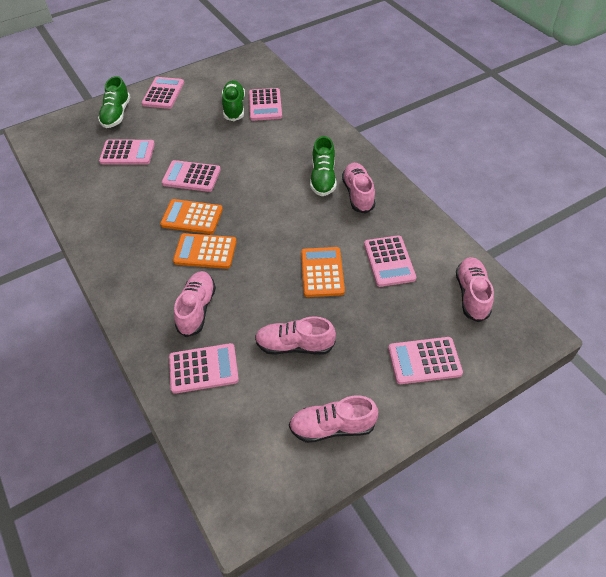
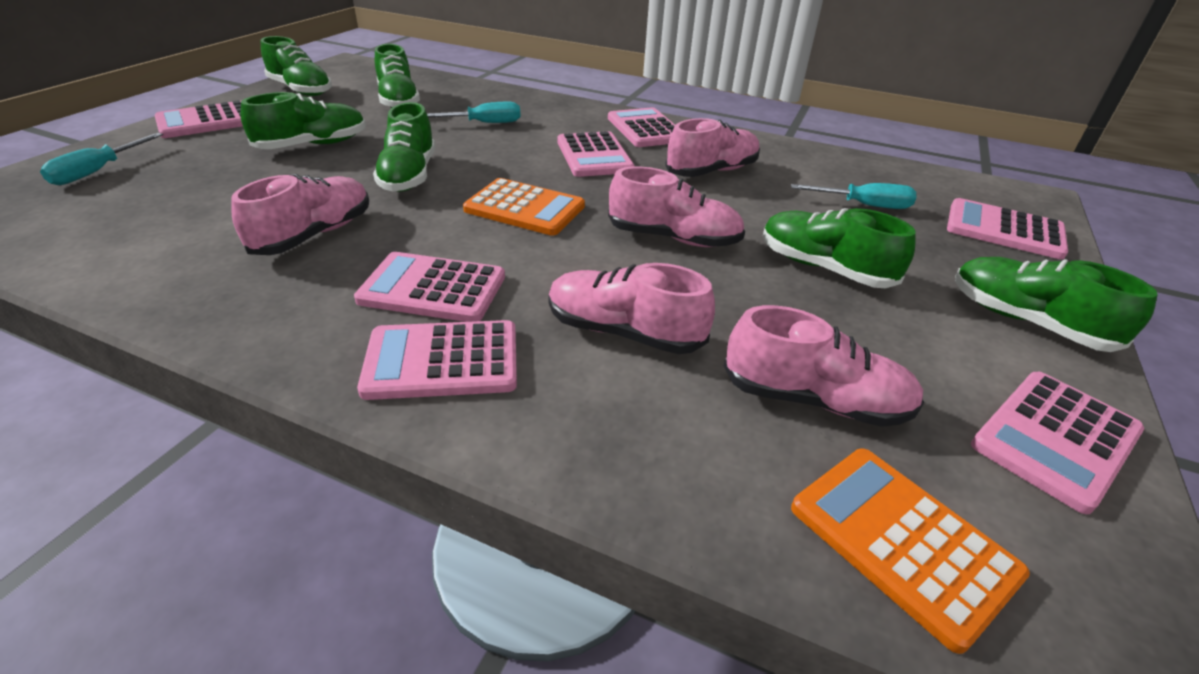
green shoe: [98,76,130,128] [222,80,245,121] [310,136,337,196] = 3 -> [241,92,366,149] [261,36,332,96] [373,102,435,192] [375,44,420,108] [763,208,916,288] [955,257,1157,352] = 6
orange calculator: [160,199,223,234] [173,233,237,269] [301,247,345,297] = 3 -> [463,178,585,235] [791,449,1030,654] = 2
turquoise screwdriver: none = 0 -> [40,133,163,185] [427,102,521,123] [791,183,916,209] = 3

